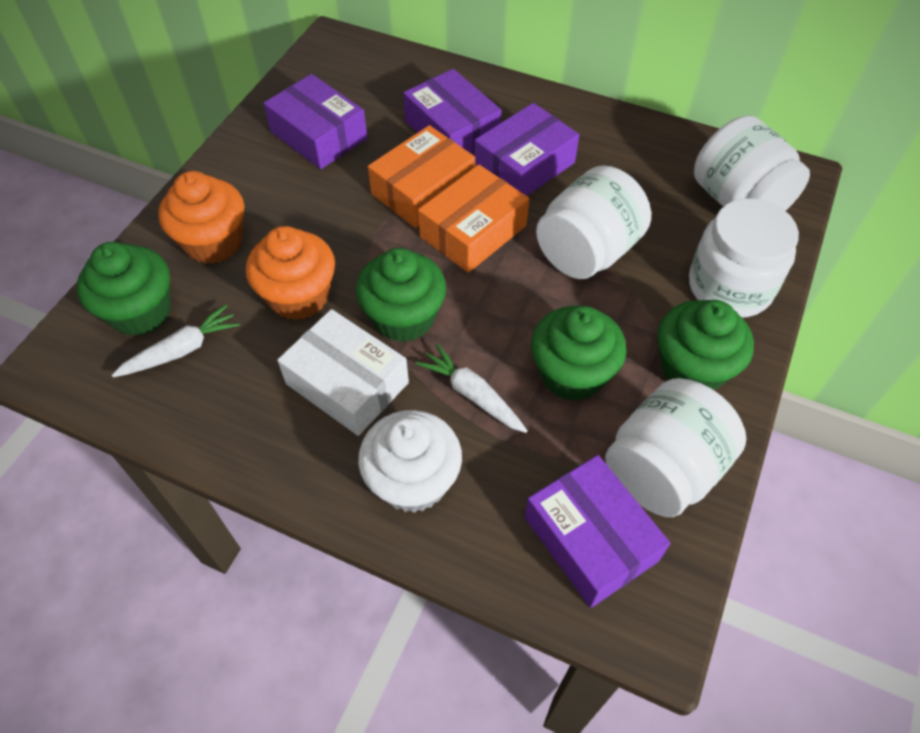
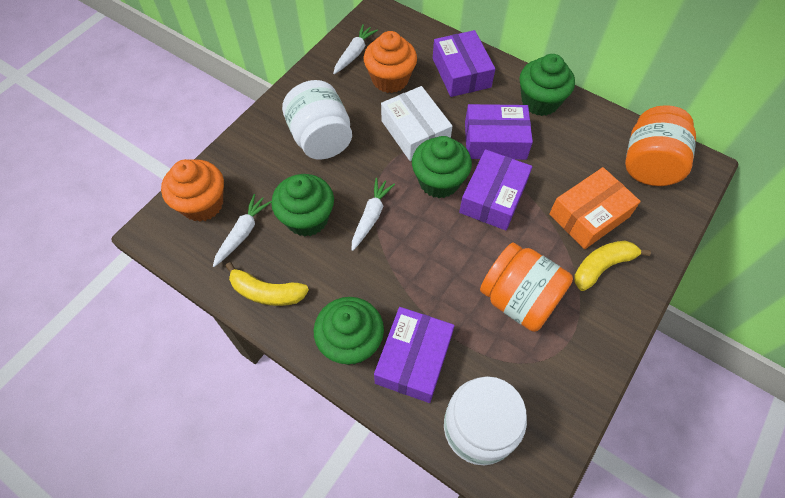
orange box: [368,125,475,228] [418,165,529,273] = 2 -> [549,167,641,249] = 1
orange jar: none = 0 -> [480,242,573,332] [625,105,696,186] = 2
white carrot: [112,305,240,377] [416,344,527,433] = 2 -> [213,194,272,267] [333,24,378,74] [352,178,395,251] = 3
white cupcake: [358,410,462,513] = 1 -> none = 0
white jar: [536,165,651,279] [605,378,747,517] [689,198,799,318] [694,115,810,211] = 4 -> [282,80,352,160] [444,376,527,465] = 2
yellow banana: none = 0 -> [225,262,309,306] [574,241,651,291] = 2

